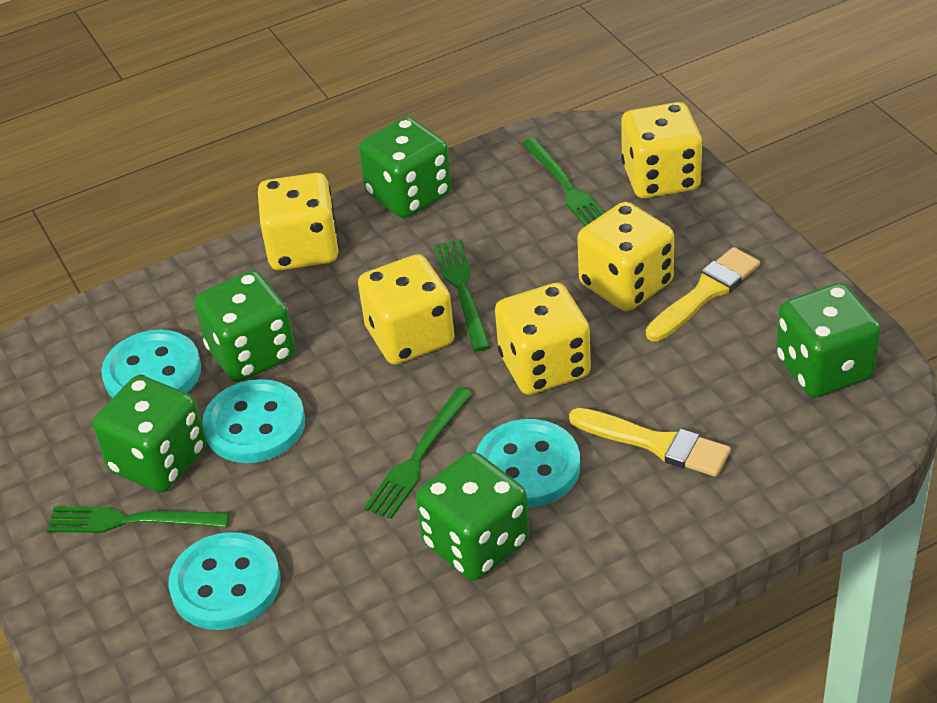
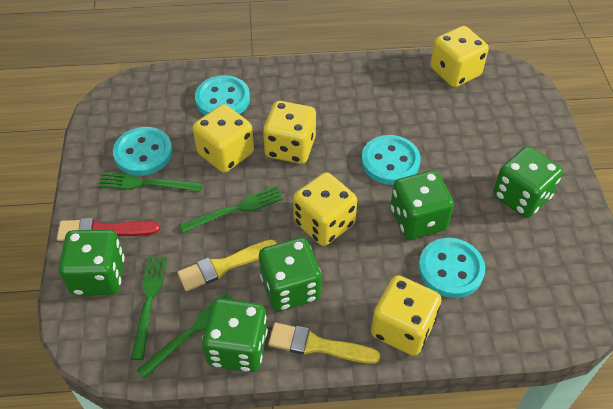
red brush: none = 0 -> [57,218,160,241] = 1

